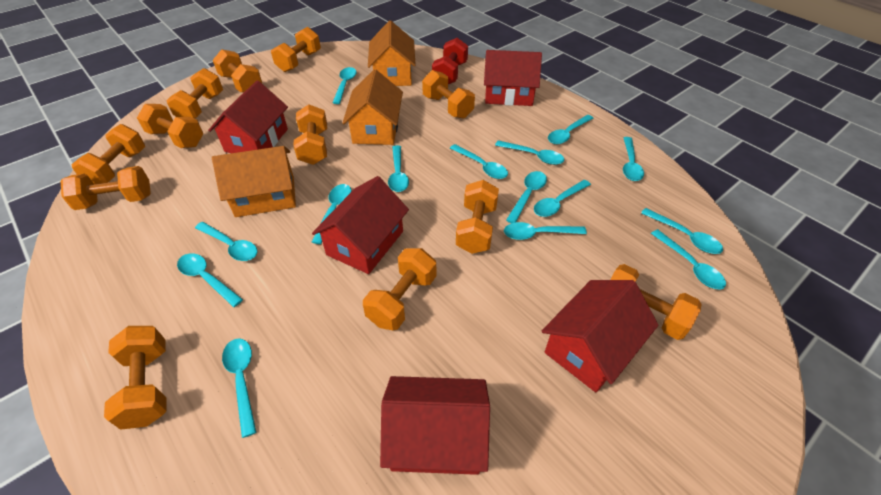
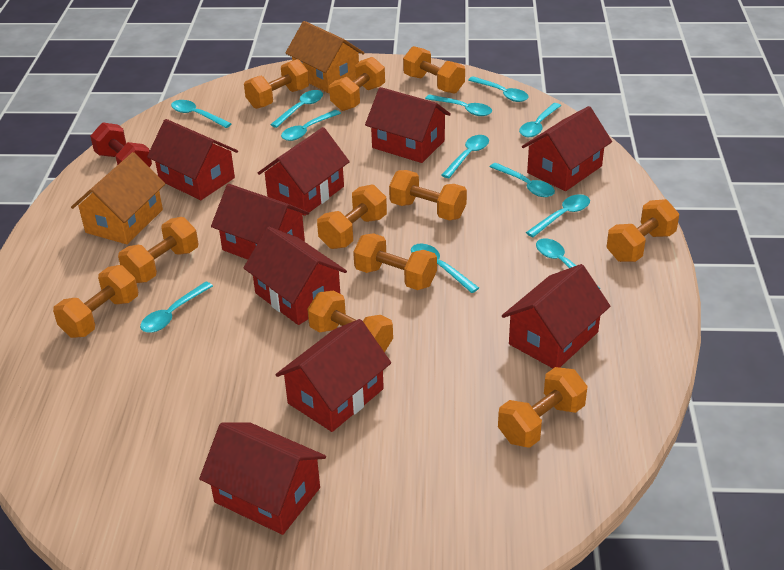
orange dumbbell: [61,166,151,210] [72,124,145,185] [104,326,167,430] [137,104,203,148] [166,68,223,118] [213,49,262,93] [271,27,321,72] [293,104,327,165] [363,248,436,330] [422,70,475,119] [456,180,499,254] [610,264,702,340] = 12 -> [53,265,138,338] [118,217,199,283] [244,59,309,109] [307,290,393,352] [317,184,387,249] [329,57,385,111] [353,233,437,290] [389,170,467,220] [403,46,465,94] [498,367,587,448] [607,199,679,262] = 11
orange house: [212,146,296,217] [343,69,403,145] [368,20,416,86] = 3 -> [71,152,165,244] [285,21,364,93] = 2
red house: [208,81,288,153] [312,176,409,274] [380,376,490,475] [484,50,542,106] [542,280,658,392] = 5 -> [147,119,238,200] [199,422,326,535] [211,184,309,260] [243,227,347,325] [258,127,350,216] [275,319,391,432] [365,87,451,163] [502,264,610,368] [522,106,612,191] = 9
turquoise spoon: [177,253,243,307] [195,222,257,261] [222,338,257,438] [312,184,351,244] [333,67,357,104] [388,145,409,192] [450,144,508,179] [495,140,564,165] [504,222,587,240] [506,171,547,223] [534,180,591,217] [548,115,594,144] [623,137,644,181] [641,208,723,254] [651,229,726,290] = 15 -> [140,282,213,333] [171,100,232,128] [270,90,323,128] [281,110,341,141] [411,244,479,293] [425,94,492,116] [442,135,489,178] [468,77,529,102] [490,163,555,197] [519,103,561,137] [526,194,590,237] [536,238,600,289] = 12

